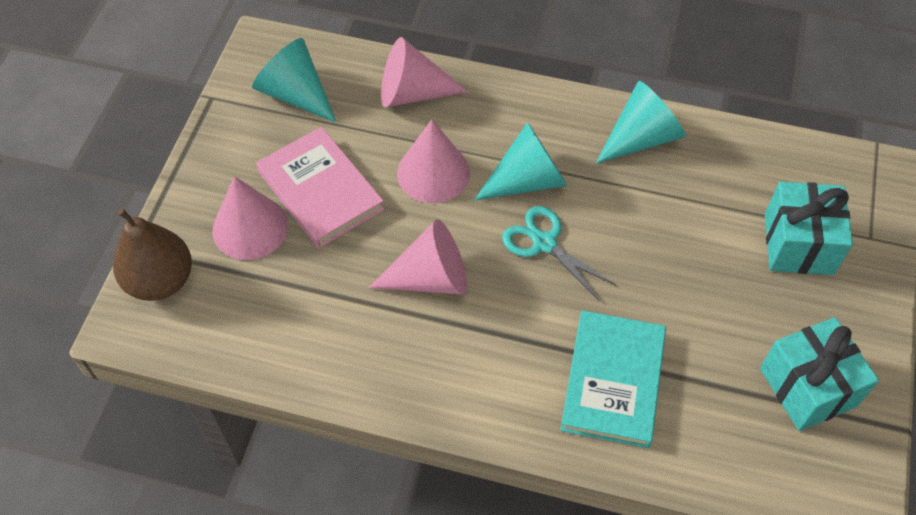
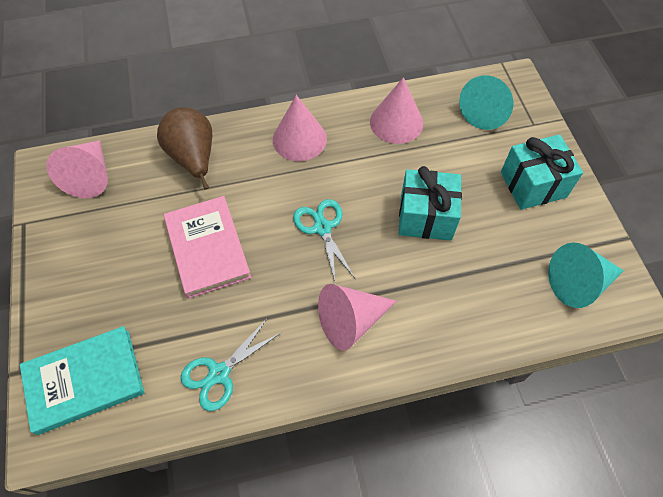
turquoise cone: [252,38,336,123] [474,122,567,200] [596,81,685,164] = 3 -> [459,75,513,130] [548,242,624,308] = 2
turquoise scissors: [502,206,616,300] = 1 -> [180,318,282,411] [293,199,355,284] = 2

